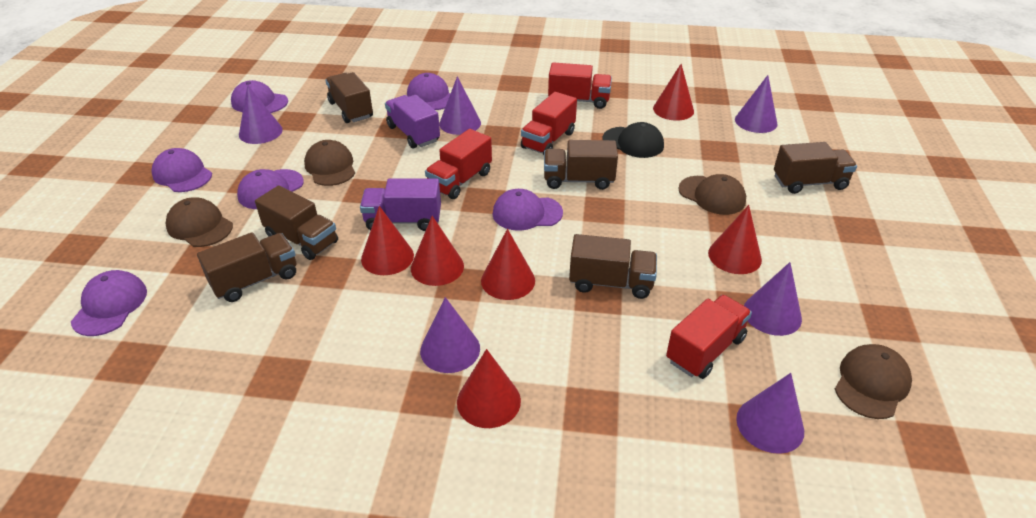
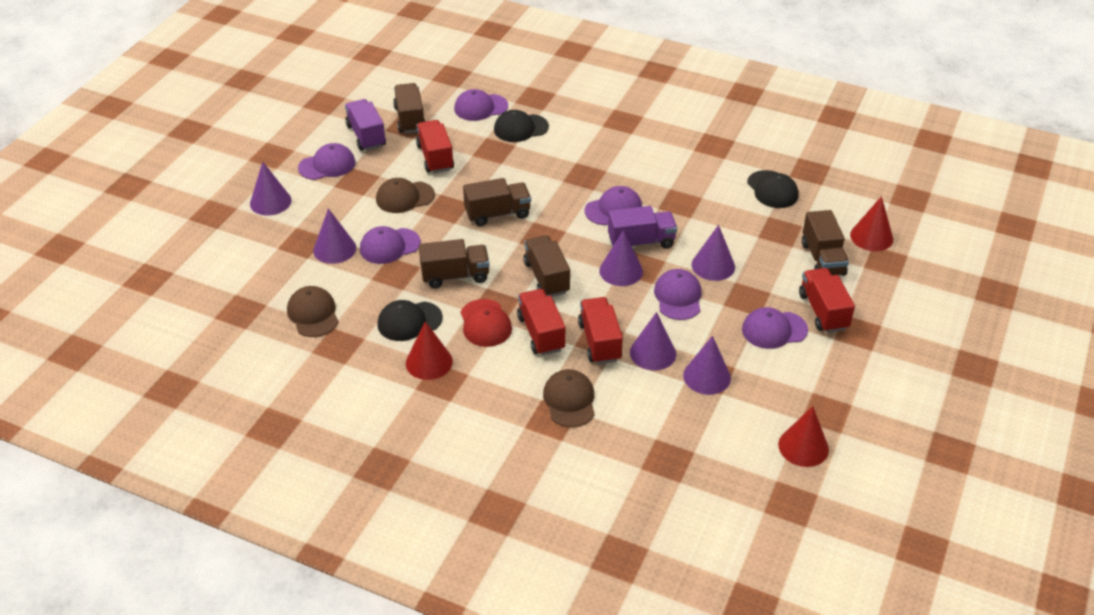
black cap: [603,122,664,158] = 1 -> [377,300,443,341] [494,110,549,142] [747,170,799,208] = 3
brown cap: [166,197,233,247] [304,140,355,186] [678,174,746,215] [835,344,912,419] = 4 -> [287,286,339,337] [376,178,435,213] [543,369,595,427] = 3
brown truck: [197,232,296,302] [255,185,338,260] [325,72,373,123] [544,140,618,190] [569,234,657,299] [774,142,857,194] = 6 -> [393,83,426,134] [419,239,490,288] [463,178,531,226] [523,235,570,297] [802,210,849,276] = 5
red cap: none = 0 -> [461,299,512,347] = 1
red cone: [361,206,414,275] [411,216,464,286] [457,349,521,428] [481,229,535,300] [653,64,694,121] [708,205,762,274] = 6 -> [406,321,453,380] [778,406,829,467] [850,196,893,251] = 3

